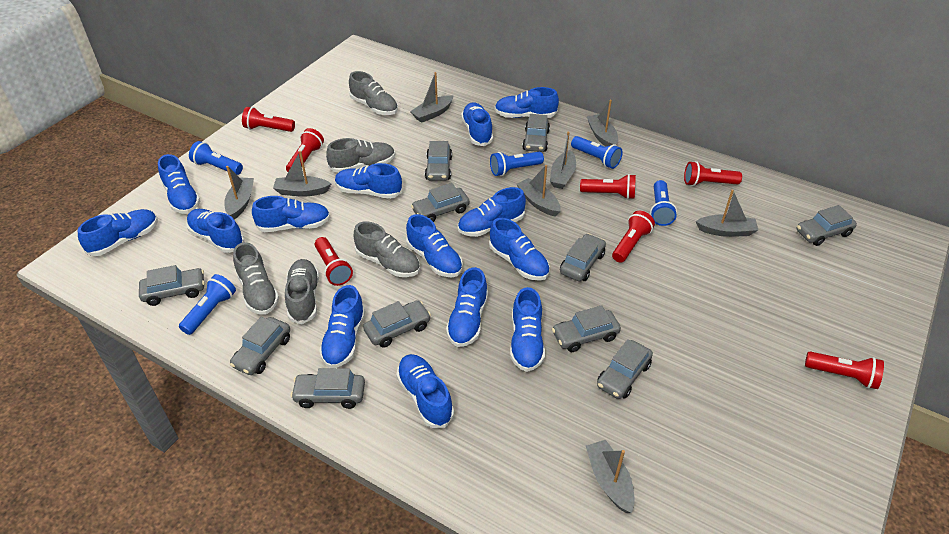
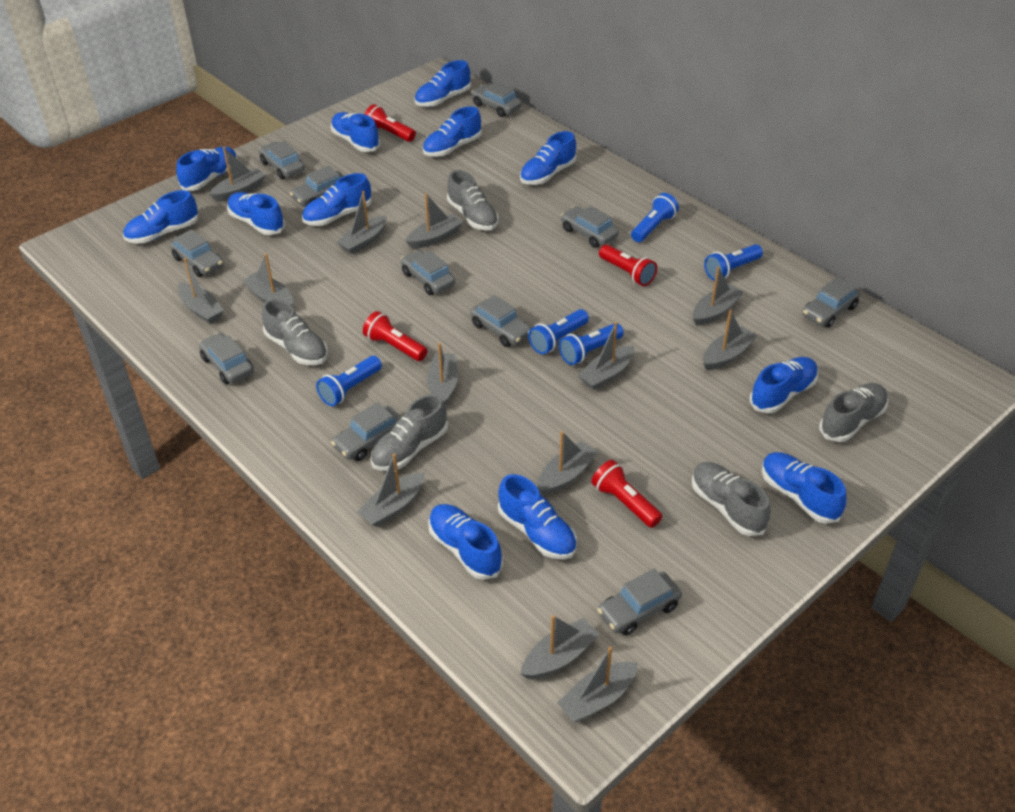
blue shoe: [78,209,158,256] [158,154,200,214] [186,209,245,253] [252,196,330,232] [319,285,365,368] [335,163,402,199] [396,354,454,428] [406,214,463,277] [446,267,488,347] [458,187,526,237] [461,102,493,146] [489,218,550,281] [495,87,559,118] [510,287,545,372] = 14 -> [123,190,198,243] [176,147,238,191] [227,192,285,235] [302,173,372,226] [331,112,380,152] [414,60,471,107] [422,106,482,157] [428,504,503,580] [498,474,577,559] [520,131,577,185] [749,357,818,413] [762,452,847,524] = 12
grey boat: [224,166,254,220] [273,151,331,197] [410,72,454,123] [516,165,561,217] [550,131,576,189] [586,440,635,513] [587,100,618,147] [696,190,758,237] = 8 -> [178,258,224,324] [209,147,266,202] [242,254,293,306] [336,191,387,254] [357,453,424,527] [405,193,463,249] [427,343,458,405] [521,615,600,679] [537,431,598,495] [557,647,638,722] [577,322,634,390] [693,266,744,326] [703,310,757,370] = 13
red flashlight: [242,107,295,132] [286,128,324,172] [315,237,353,286] [580,174,636,199] [612,211,655,263] [684,161,742,186] [805,351,884,389] = 7 -> [363,311,427,361] [365,104,416,142] [591,460,662,528] [599,245,657,286] = 4

